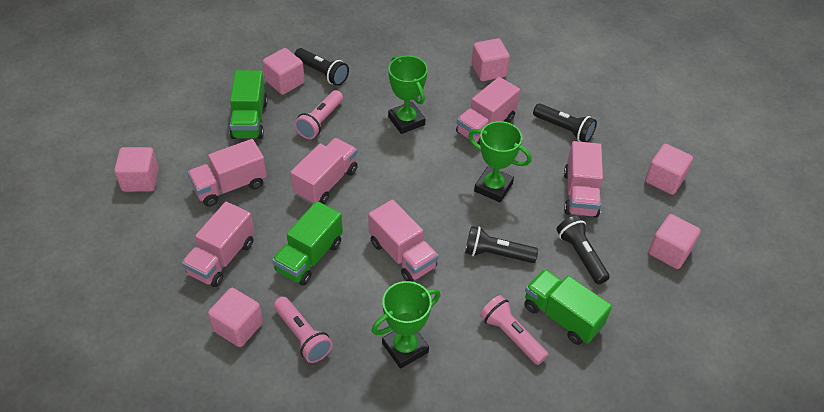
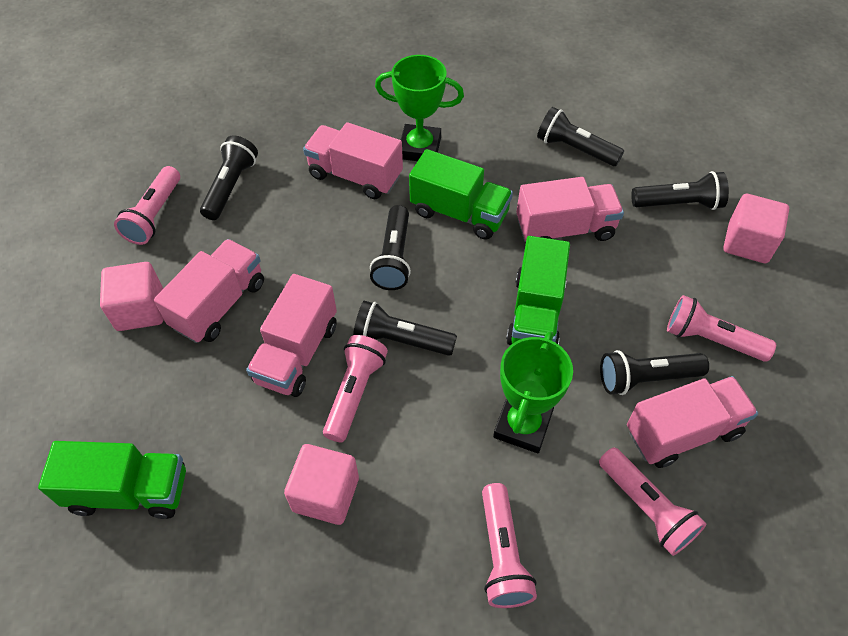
black flashlight: [294,48,349,86] [465,226,538,263] [533,103,597,142] [556,216,610,284] = 4 -> [200,135,258,220] [353,301,457,356] [370,205,411,290] [537,107,624,166] [600,350,709,395] [631,171,729,210] = 6
green trophy: [372,281,440,369] [388,56,428,134] [468,121,532,203] = 3 -> [375,55,464,161] [493,331,573,453] = 2
pink cube: [114,147,159,192] [208,288,263,347] [263,48,305,95] [472,38,510,81] [645,144,693,195] [648,214,701,269] = 6 -> [100,262,163,331] [284,444,359,525] [723,194,789,263] = 3
pink flashlight: [274,297,333,363] [294,90,343,139] [480,295,549,365] = 3 -> [114,166,180,245] [323,335,388,442] [482,483,537,608] [599,447,706,556] [667,295,776,362] = 5
pink truck: [182,202,255,287] [187,139,267,207] [290,138,358,205] [368,199,439,282] [456,77,520,145] [564,141,603,218] = 6 -> [154,239,264,343] [246,274,337,397] [303,122,403,199] [516,177,624,242] [627,376,758,468] = 5

